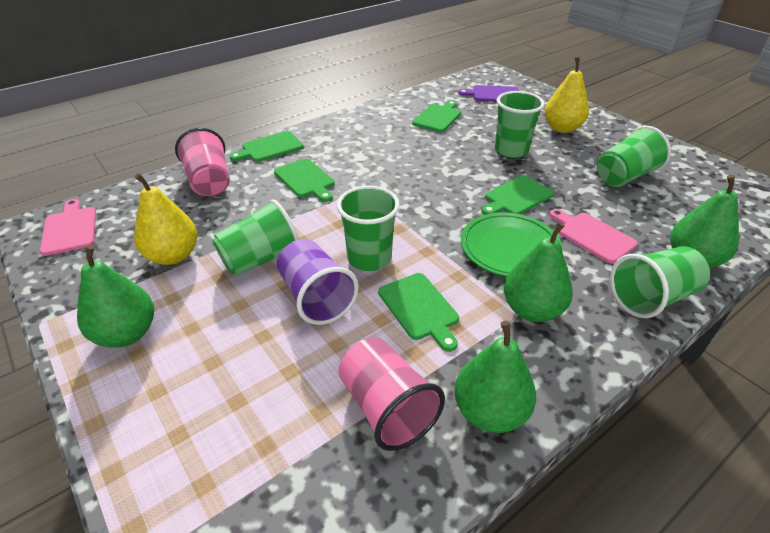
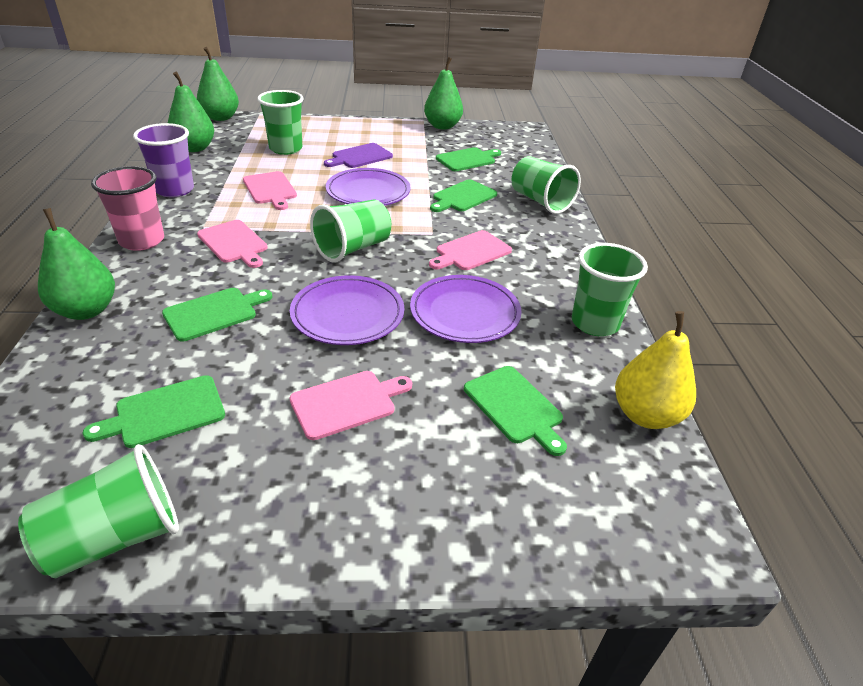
green plate: [461,212,563,277] = 1 -> none = 0
pink cup: [175,128,230,196] [338,337,445,451] = 2 -> [91,166,164,251] = 1
pink cutting board: [40,199,96,256] [549,209,638,264] = 2 -> [197,220,268,268] [243,171,297,210] [289,371,412,440] [429,230,512,270] = 4
purple plate: none = 0 -> [290,275,404,345] [326,168,411,206] [410,275,522,343] = 3
yellow pear: [134,173,197,265] [545,57,589,133] = 2 -> [615,311,696,429] = 1

